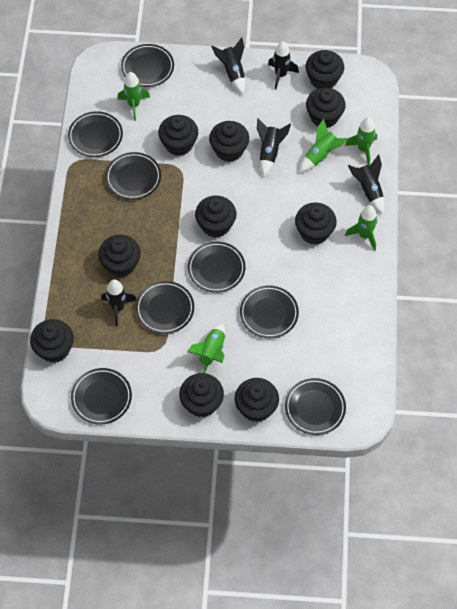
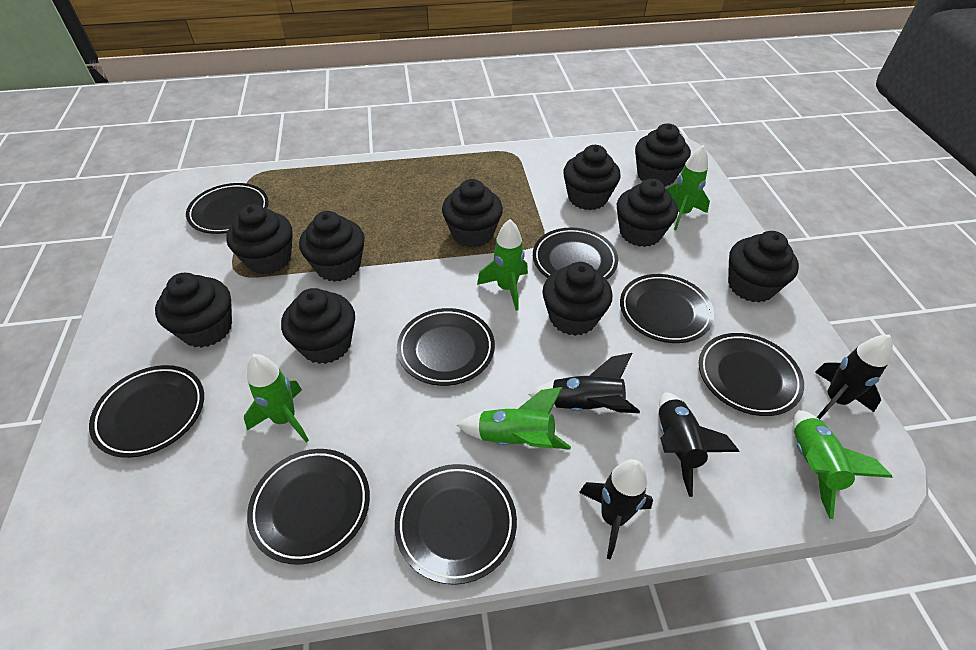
black rocket: [101,279,137,326] [211,37,245,94] [257,118,291,177] [268,41,299,89] [348,154,384,214] = 5 -> [528,353,640,413] [579,459,653,560] [659,392,739,497] [815,335,893,419] = 4

